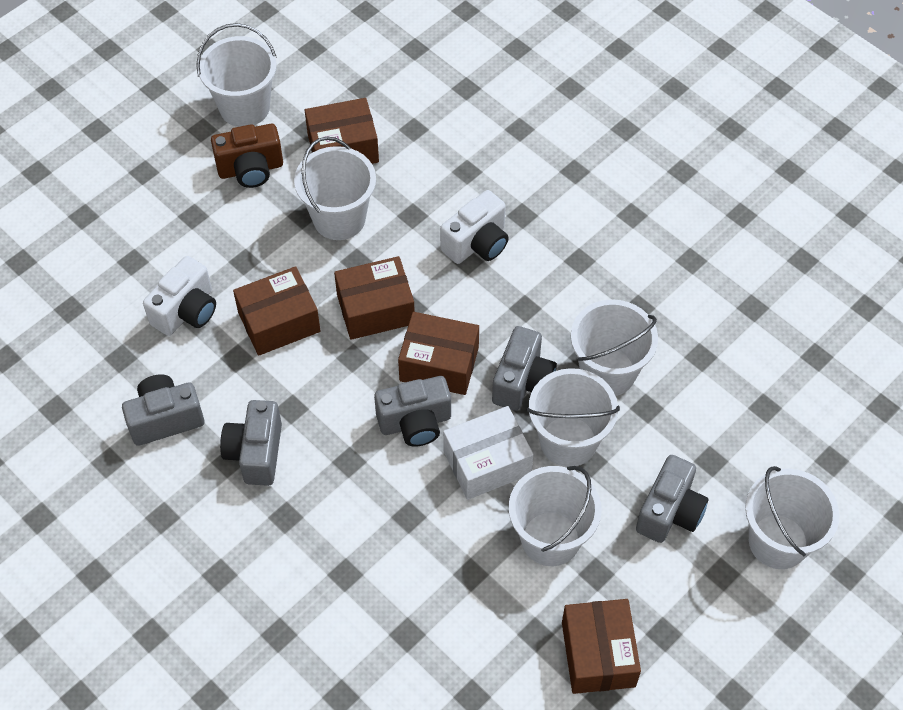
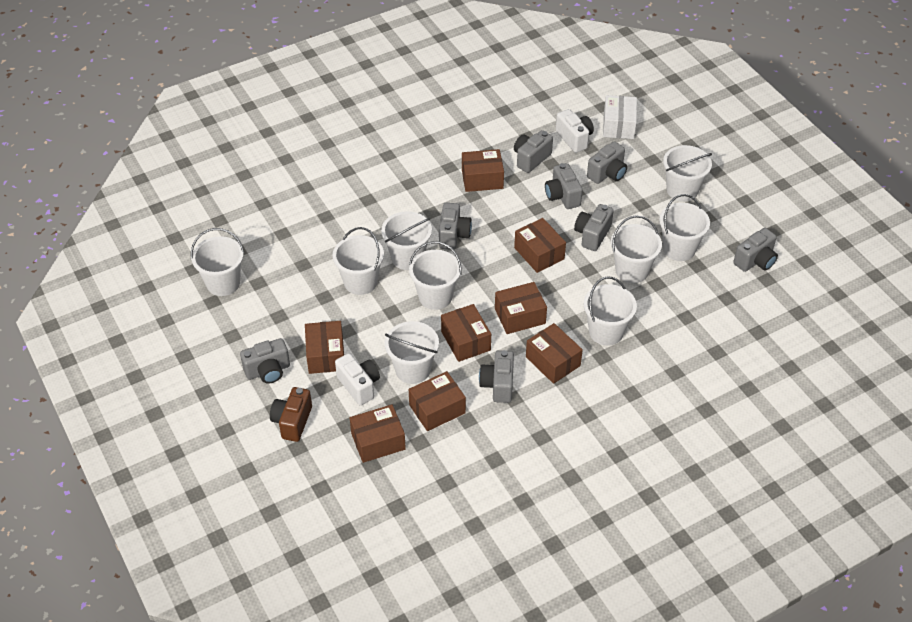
brown box: [233,266,320,356] [305,98,379,164] [334,256,415,340] [398,312,479,395] [562,599,641,694] = 5 -> [305,321,344,374] [350,404,406,463] [409,371,466,431] [441,304,491,362] [462,149,504,192] [495,282,547,334] [514,218,566,273] [526,323,583,384] = 8
grey camera: [122,374,204,446] [220,400,282,486] [374,376,451,447] [492,326,557,411] [636,455,708,543] = 5 -> [240,338,290,384] [439,203,472,250] [479,350,514,403] [514,130,553,173] [545,163,583,209] [574,204,614,251] [587,141,627,184] [733,228,778,272] = 8
white bucket: [196,23,277,127] [294,136,376,240] [509,466,602,566] [527,368,620,467] [571,299,658,396] [745,466,839,569] = 6 -> [191,228,244,296] [333,227,384,295] [381,211,432,270] [385,321,439,384] [409,241,462,310] [583,276,637,346] [611,215,662,283] [659,194,710,261] [663,145,712,202] = 9

